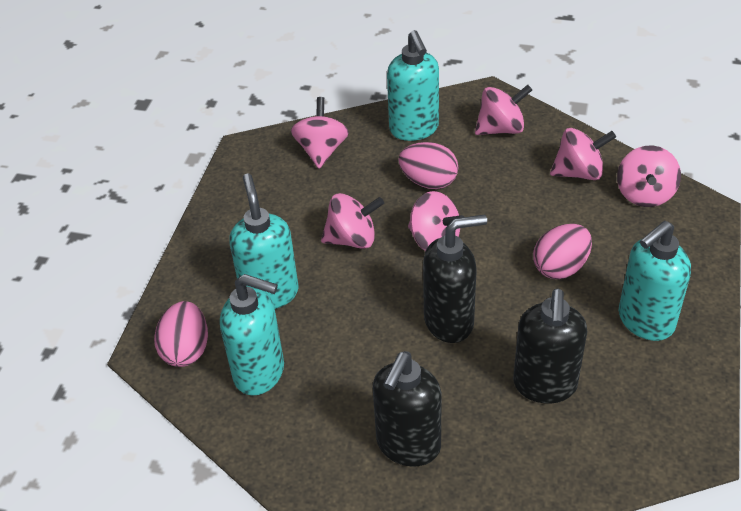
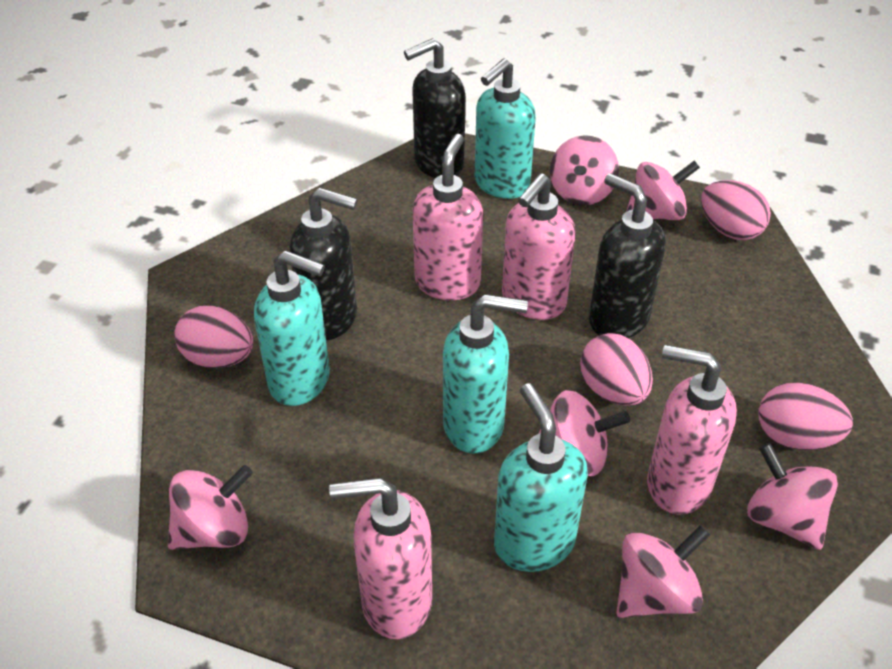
pink egg: [154,301,208,367] [398,142,458,189] [533,224,592,279] = 3 -> [174,306,253,368] [580,333,653,406] [701,180,771,240] [759,382,853,450] = 4
pink soap dispenser: none = 0 -> [329,478,432,639] [412,134,483,300] [502,173,576,320] [647,345,737,514] = 4

